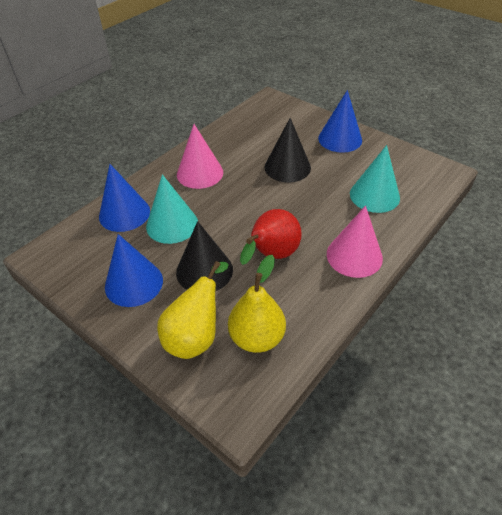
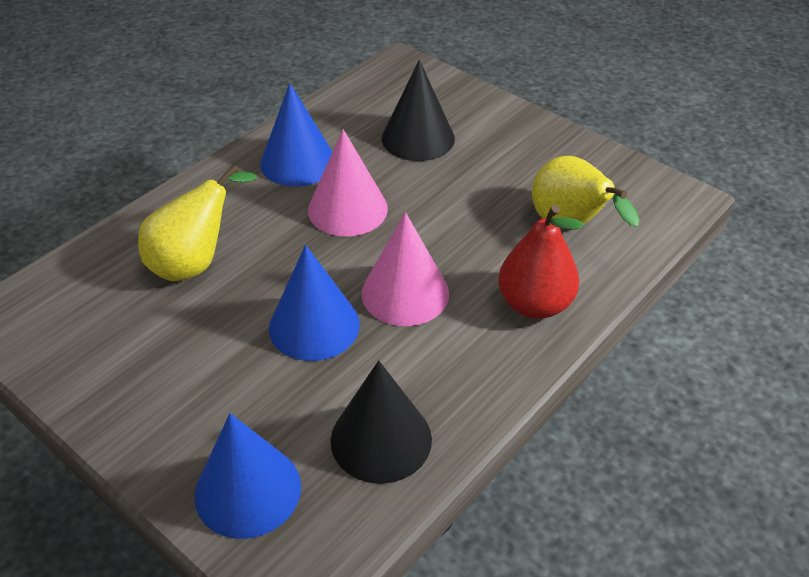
turquoise cone: [146,174,198,244] [350,145,400,213] = 2 -> none = 0

